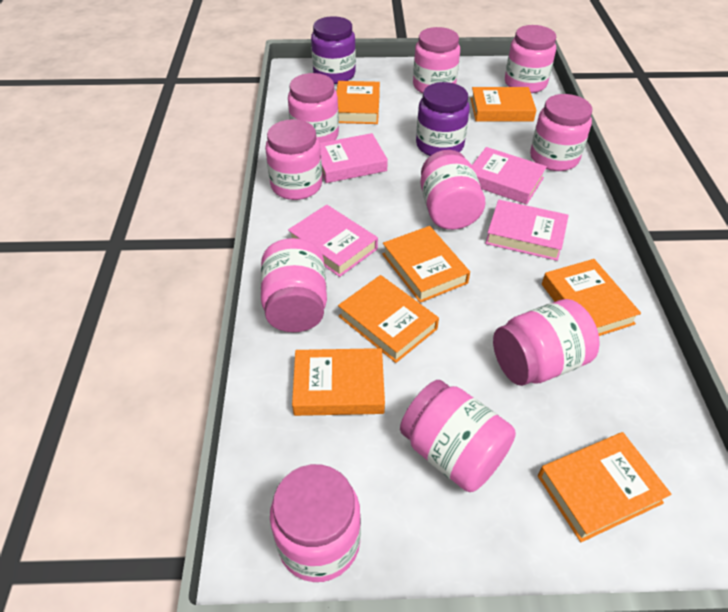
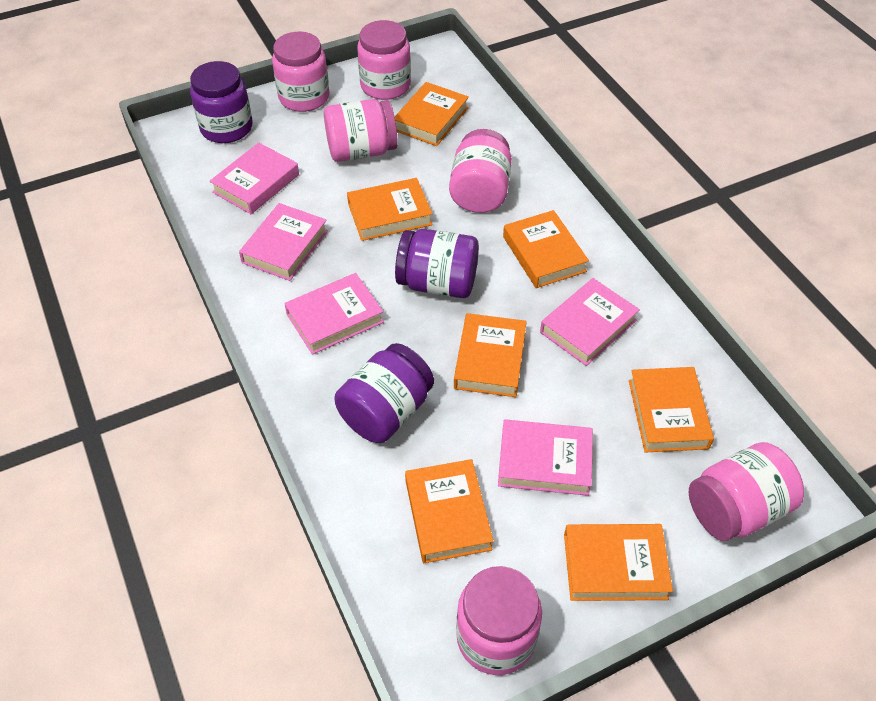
pink book: [288,205,378,277] [320,133,388,183] [472,147,547,205] [485,200,569,261] = 4 -> [210,143,299,214] [239,203,328,281] [284,273,384,355] [498,419,593,496] [540,278,640,366] = 5
pink jar: [261,238,327,332] [265,119,322,200] [270,464,361,582] [288,73,339,143] [400,380,516,492] [413,27,460,93] [420,150,485,230] [493,299,599,386] [505,25,556,93] [530,94,592,171] = 10 -> [272,32,329,112] [324,99,398,162] [357,20,411,100] [449,129,512,213] [456,566,542,675] [689,442,804,541] = 6
purple jar: [311,16,356,84] [416,82,470,156] = 2 -> [190,61,252,143] [335,343,434,443] [395,229,479,298] = 3

